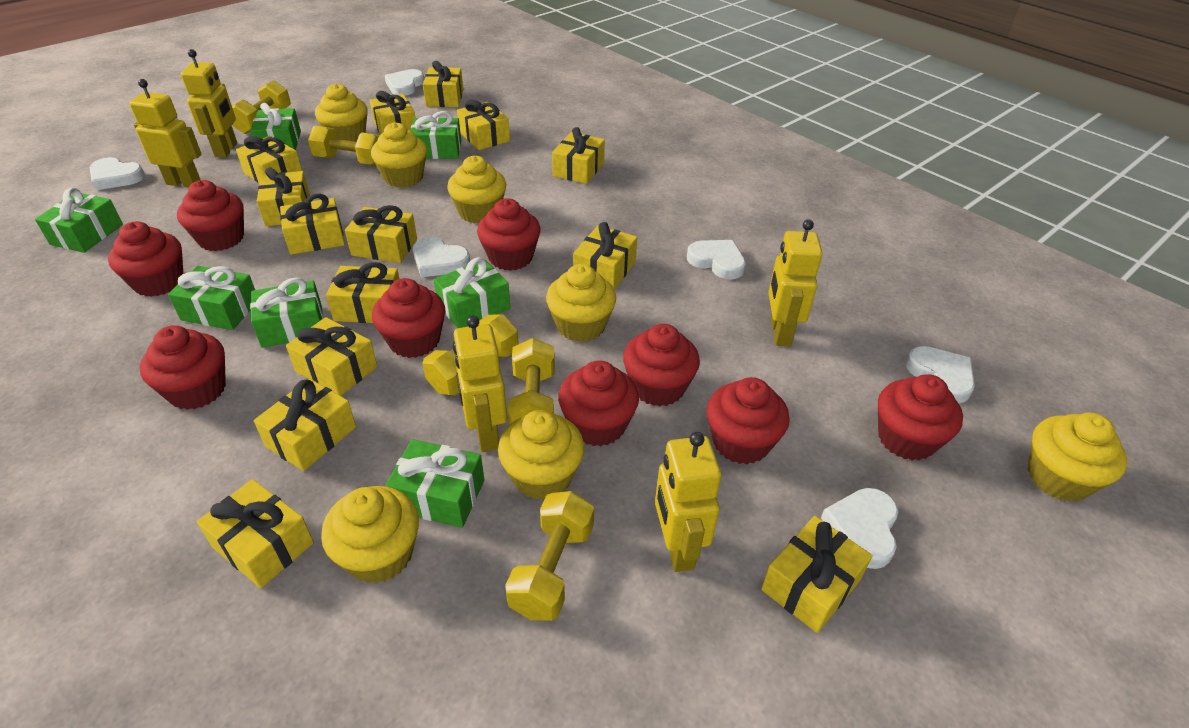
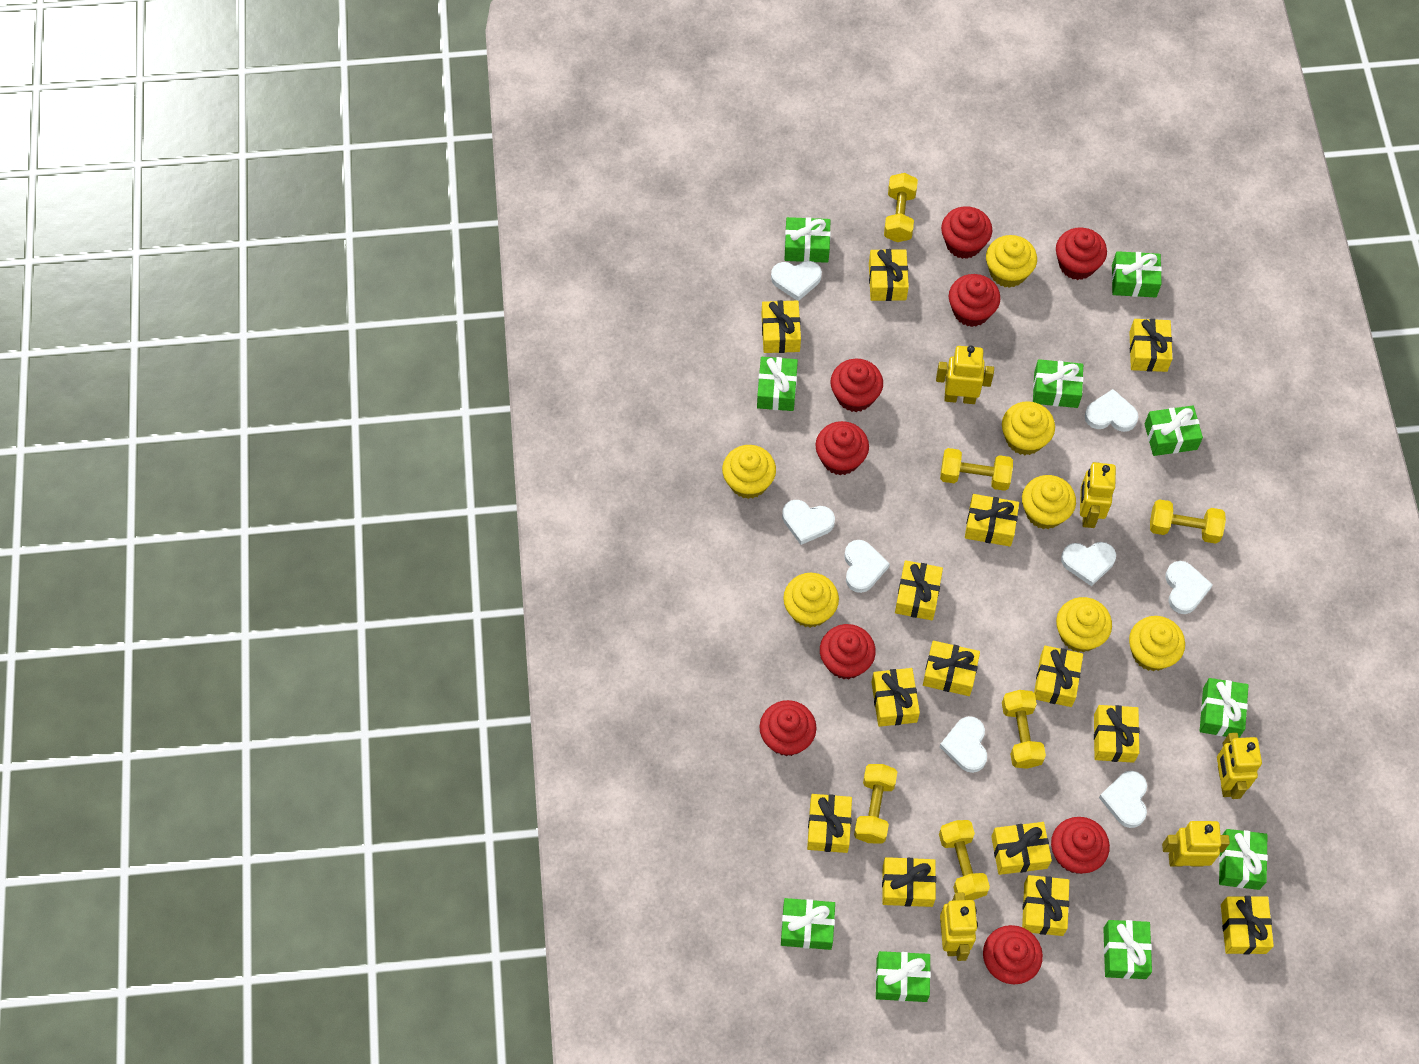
green gift: [35,188,123,253] [168,266,255,330] [250,103,301,150] [250,278,324,348] [386,439,484,528] [411,111,461,159] [434,257,510,328] = 7 -> [757,357,798,411] [781,898,835,950] [785,217,831,263] [876,951,931,1002] [1033,359,1083,408] [1103,920,1152,979] [1112,251,1162,298] [1145,405,1203,456] [1200,678,1249,738] [1219,829,1268,890] = 10
white heart: [90,157,145,190] [385,69,424,96] [413,237,470,277] [687,240,746,279] [821,488,898,569] [906,346,975,403] = 6 -> [771,261,822,301] [782,500,835,545] [844,540,890,593] [940,716,987,773] [1061,542,1116,586] [1085,389,1139,432] [1099,771,1147,828] [1165,561,1213,614] = 8
yellow dumbbell: [232,80,291,134] [308,126,380,165] [422,314,519,395] [505,491,594,621] [508,338,555,425] = 5 -> [854,764,897,844] [884,173,918,242] [939,820,990,900] [940,448,1013,491] [1002,690,1046,769] [1150,499,1226,544] = 6

